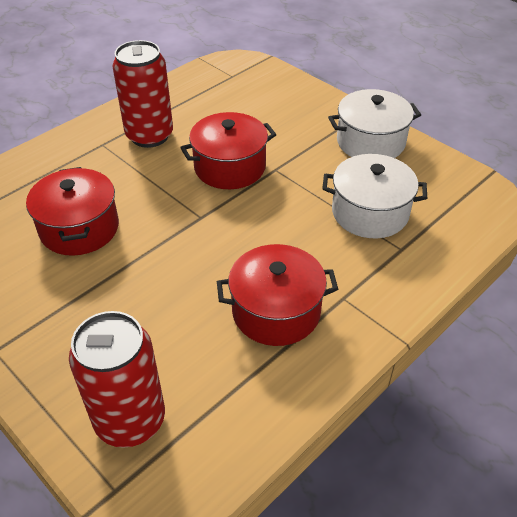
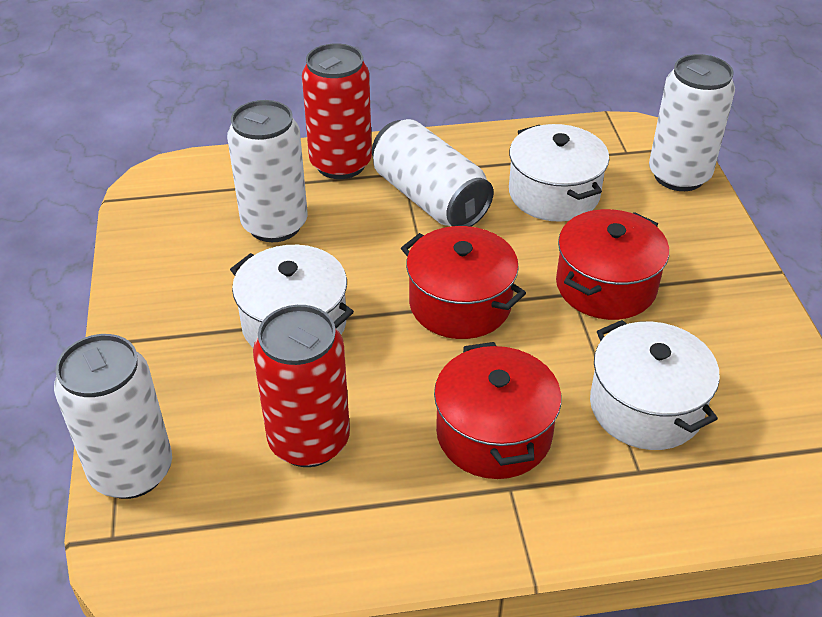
white can: none = 0 -> [54,334,172,499] [227,100,308,242] [372,119,494,227] [649,54,735,191] = 4
white pot: [322,154,427,238] [328,89,421,158] = 2 -> [230,245,354,348] [509,124,609,222] [590,320,720,450] = 3

